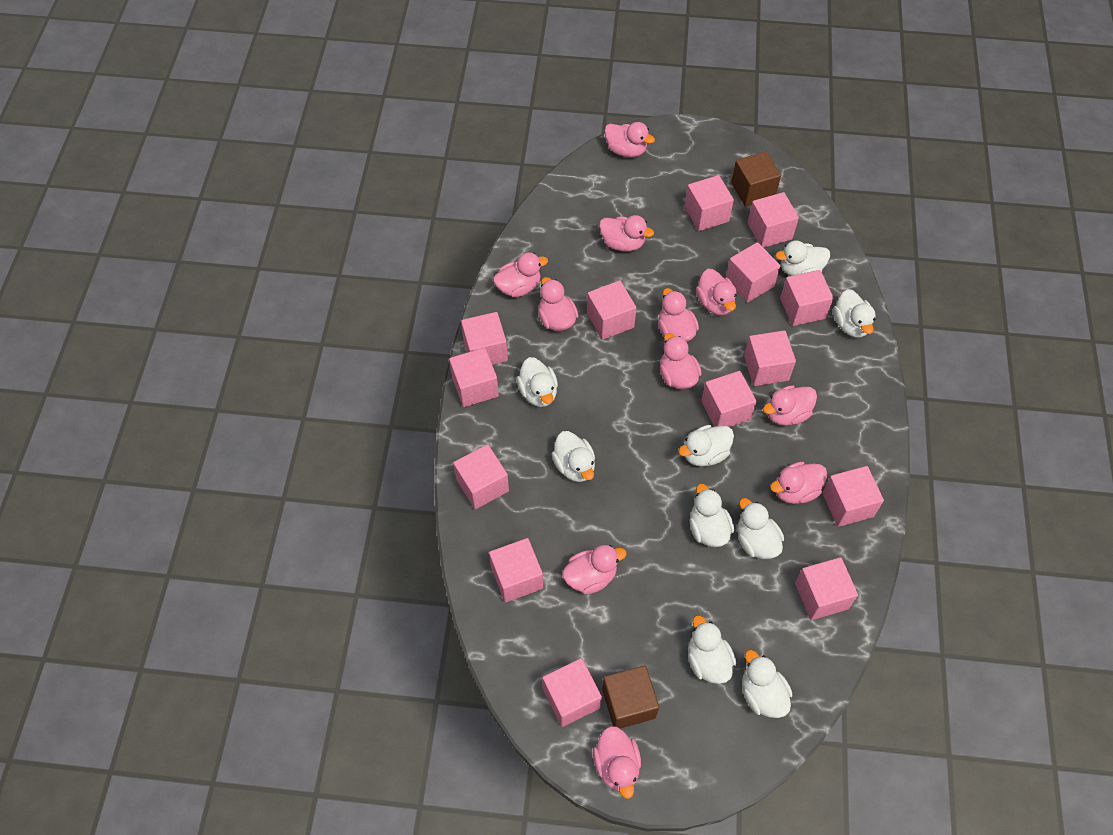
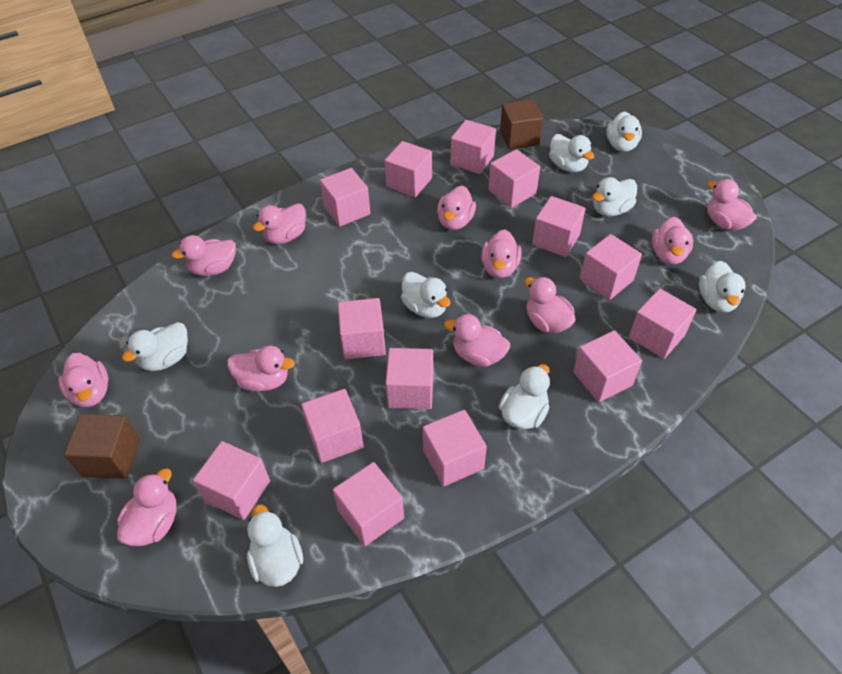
white duck: [516,357,558,407] [551,431,595,482] [679,425,734,467] [688,615,736,684] [689,484,734,547] [737,498,784,559] [742,650,792,718] [775,240,830,276] [833,289,876,338] = 9 -> [122,322,188,371] [247,504,303,587] [401,272,451,318] [499,364,550,429] [549,134,594,172] [592,177,637,216] [606,111,642,152] [699,261,745,313] = 8

